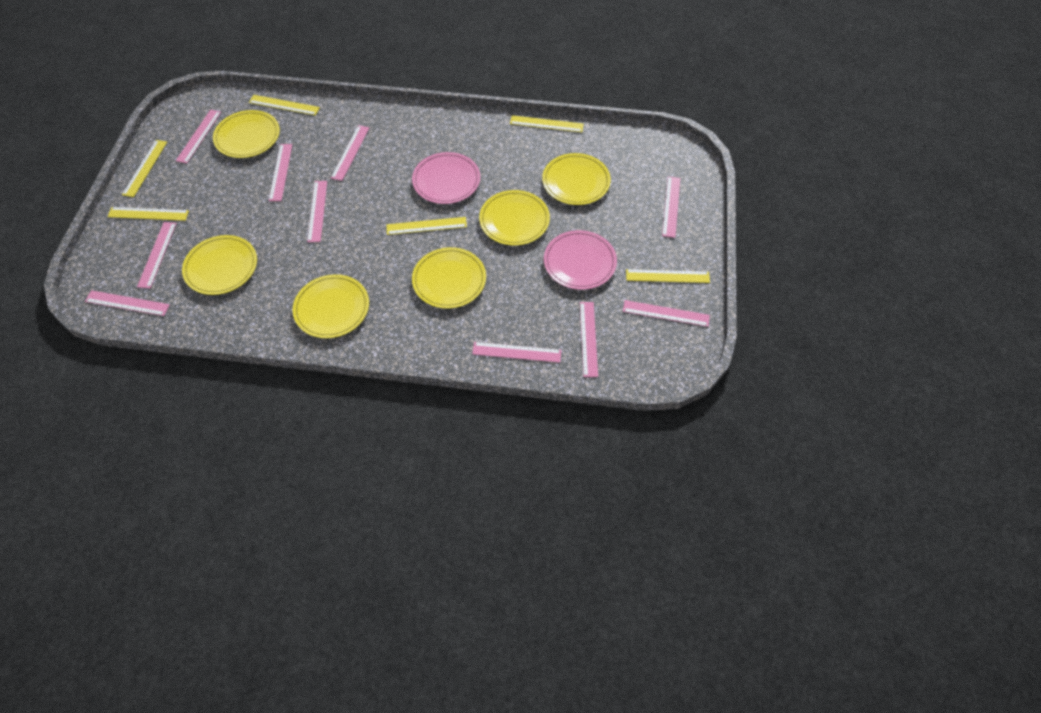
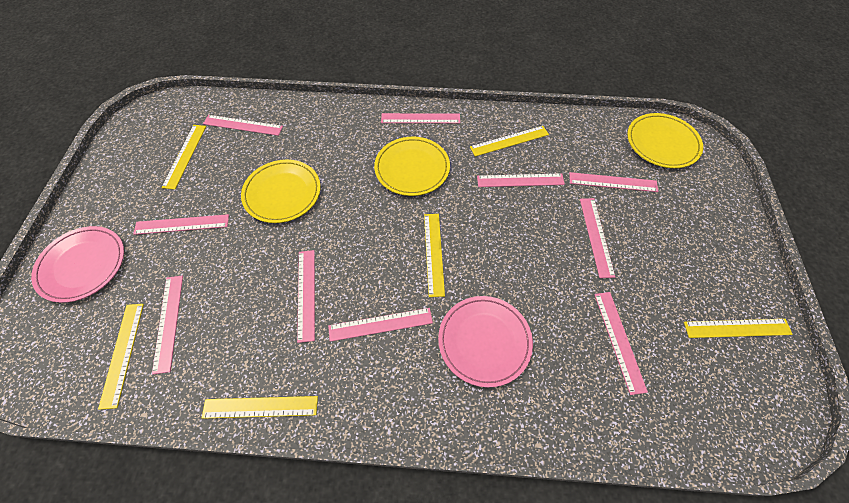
yellow plate: [182,235,257,295] [213,110,280,158] [293,274,369,338] [412,247,486,309] [479,190,550,246] [542,153,611,205] = 6 -> [241,160,321,223] [374,137,450,196] [627,113,703,168] = 3

